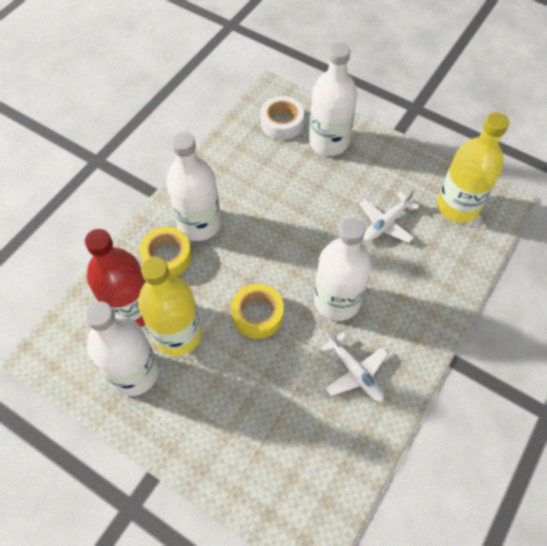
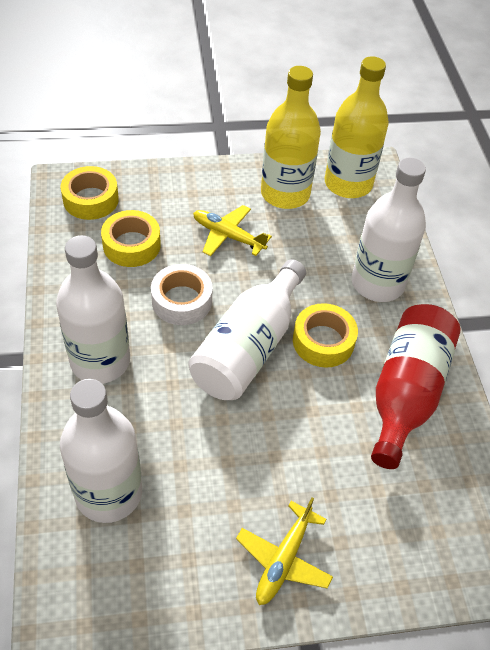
white plane: [321,331,388,402] [360,189,420,243] = 2 -> none = 0
yellow plane: none = 0 -> [193,205,272,256] [236,498,333,605] = 2
yellow tape: [140,227,192,276] [231,284,284,339] = 2 -> [60,166,119,220] [101,210,161,267] [293,303,358,367] = 3

